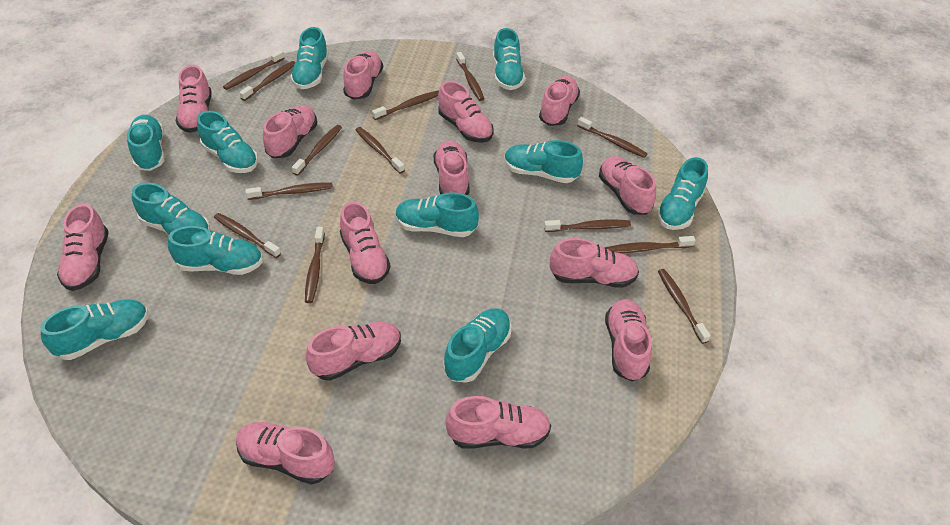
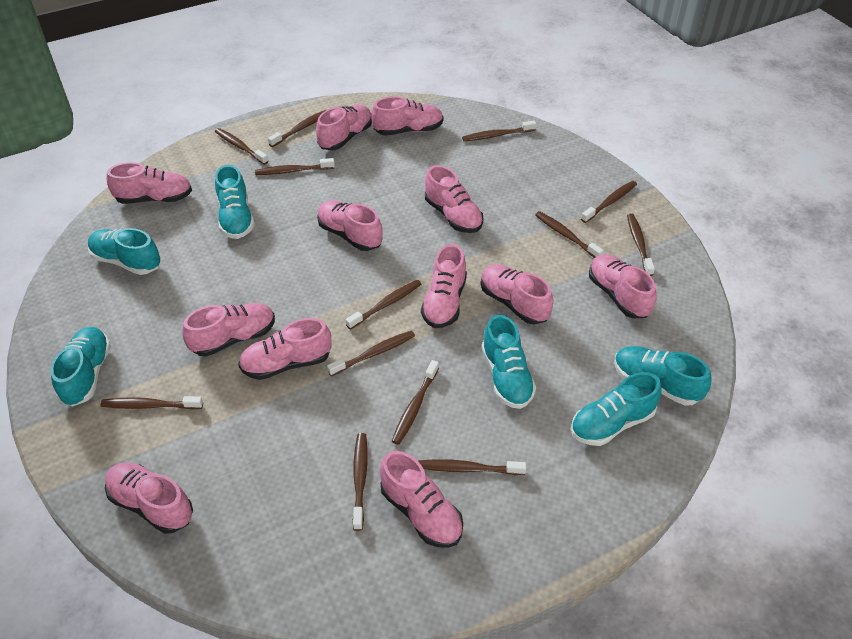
pink shoe: [57,204,109,291] [176,65,212,133] [236,422,335,485] [263,105,317,158] [305,322,401,381] [340,201,391,284] [343,51,383,100] [434,141,470,195] [438,81,494,143] [445,396,551,449] [539,76,580,126] [550,238,639,288] [599,156,656,215] [605,299,652,382] = 14 -> [105,463,193,534] [106,162,192,204] [182,303,275,357] [238,318,331,380] [316,105,372,150] [317,200,383,251] [371,96,444,136] [380,451,463,548] [421,244,467,328] [425,165,483,233] [481,264,553,324] [589,254,657,318] = 12
turquoise shoe: [40,299,149,360] [127,115,164,171] [132,183,210,235] [168,226,263,275] [197,111,258,173] [290,27,329,89] [395,192,479,237] [444,308,511,383] [493,28,525,90] [504,140,583,183] [656,157,708,230] = 11 -> [50,327,111,407] [88,228,161,275] [215,165,254,239] [482,315,536,409] [571,372,662,446] [614,346,712,406] = 6

